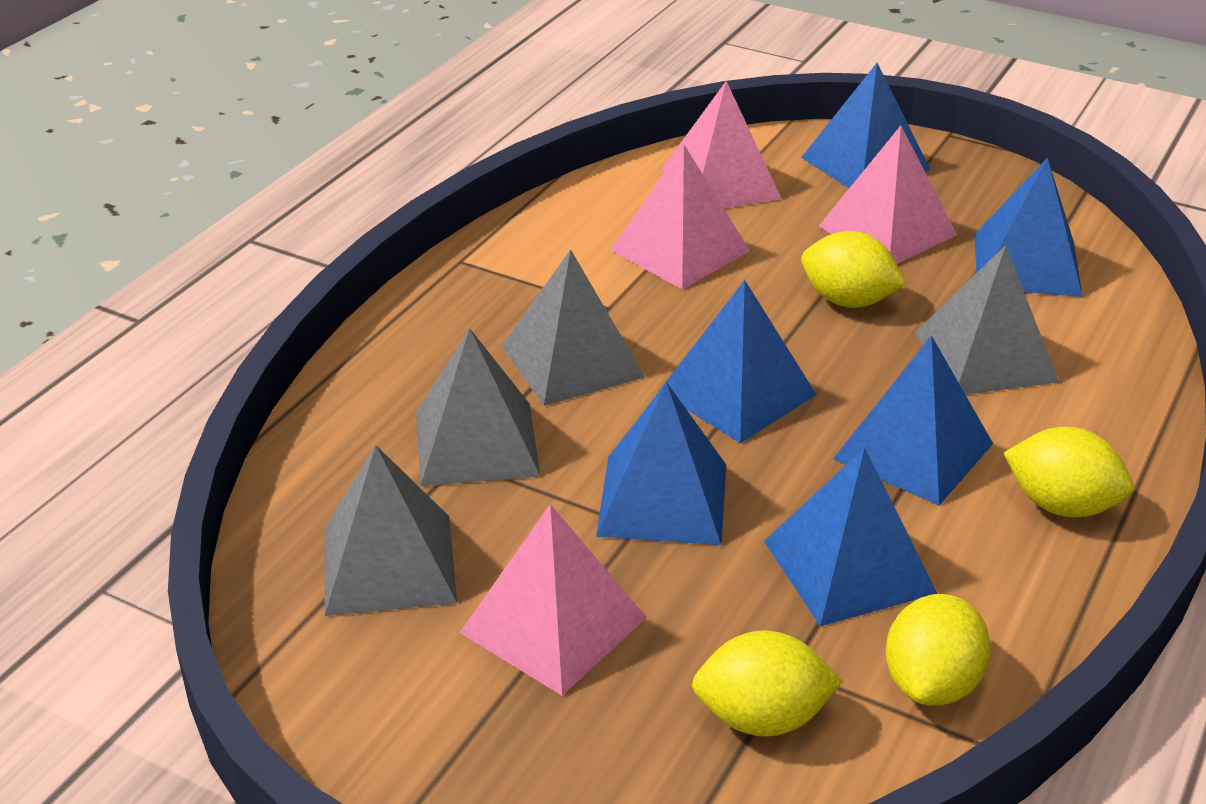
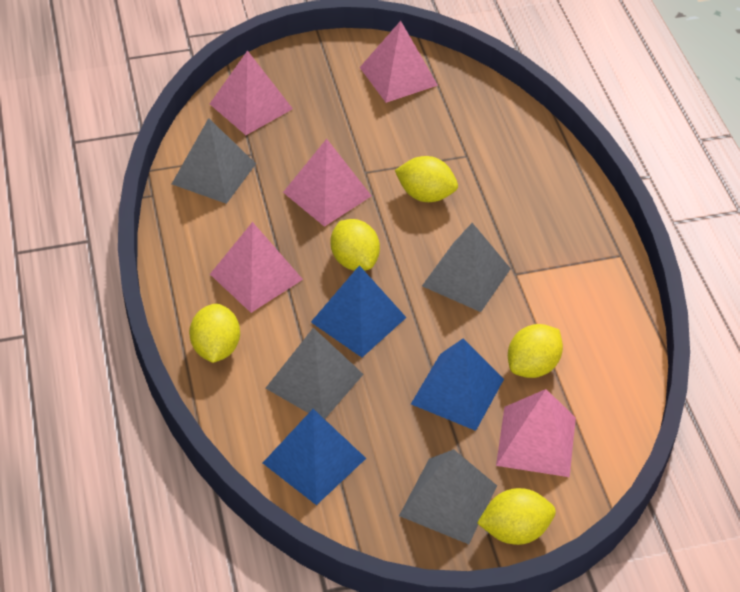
blue pyramid: [596,382,726,545] [658,280,817,443] [764,447,937,626] [801,63,930,188] [833,335,993,505] [974,158,1083,297] = 6 -> [263,409,366,505] [311,265,407,357] [411,338,504,431] = 3
pink pyramid: [459,504,647,696] [610,145,750,290] [662,81,782,208] [819,126,957,264] = 4 -> [210,50,293,135] [210,222,303,313] [283,139,371,227] [359,21,438,103] [496,389,576,477] = 5
yellow lemon: [692,630,843,737] [801,231,906,308] [886,594,991,706] [1004,427,1134,517] = 4 -> [189,304,240,363] [331,219,380,271] [395,156,458,202] [477,488,556,545] [508,324,563,378] = 5

